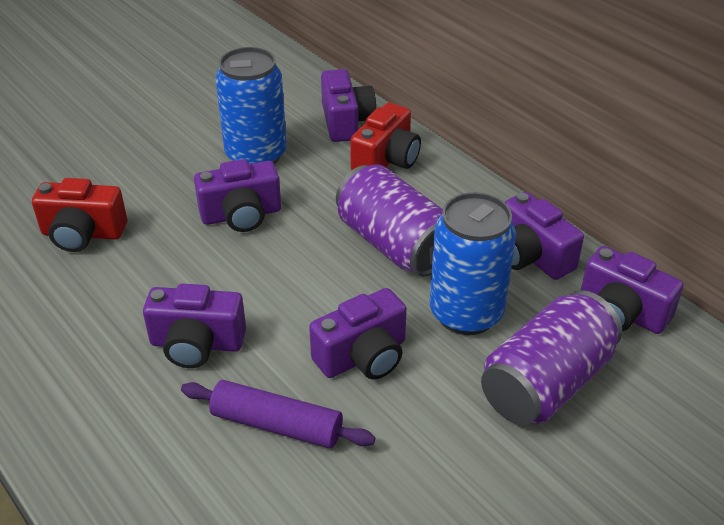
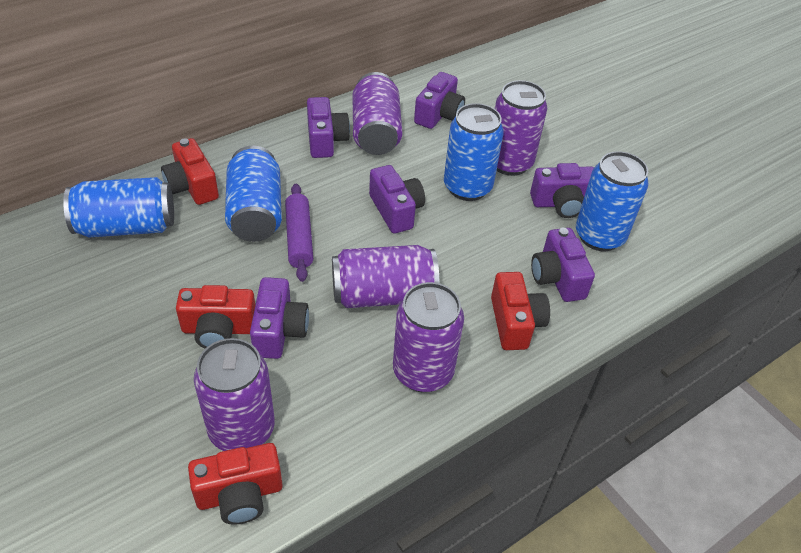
blue can: [215,47,286,164] [430,192,516,335] = 2 -> [63,177,174,237] [225,146,282,242] [444,103,504,201] [576,151,648,251] = 4
purple can: [336,165,443,277] [481,290,622,425] = 2 -> [194,338,275,451] [332,245,439,308] [353,72,402,155] [393,282,464,392] [495,80,547,176] = 5
red camera: [32,178,127,252] [350,103,421,170] = 2 -> [161,138,219,205] [176,285,255,349] [188,443,283,525] [491,272,550,350] = 4

